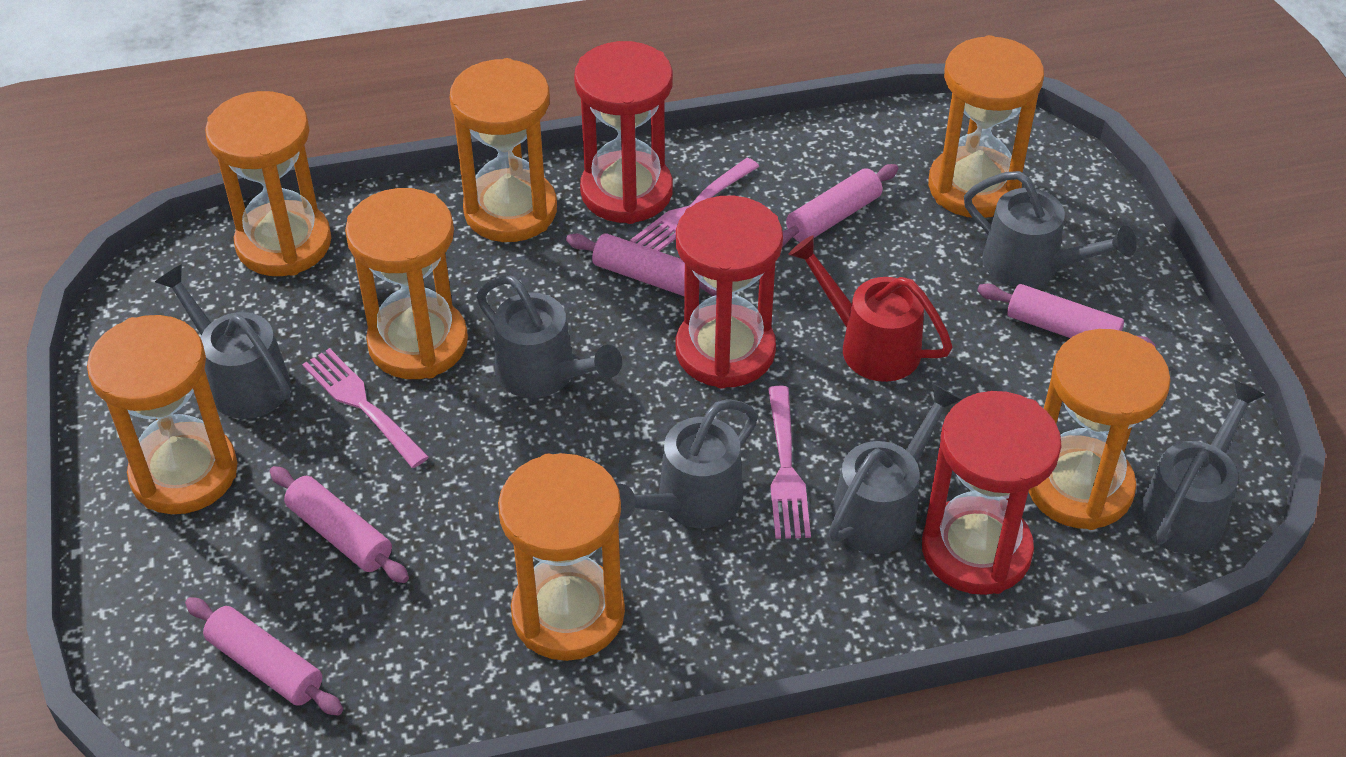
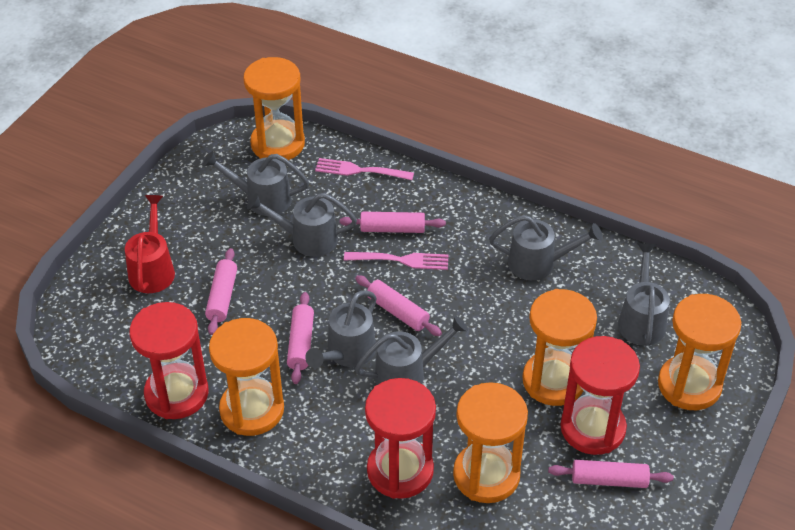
orange hourglass: [87,315,237,514] [205,91,331,276] [345,188,468,379] [450,58,557,242] [498,453,625,661] [928,35,1044,218] [1028,329,1171,530] = 7 -> [209,318,284,436] [243,57,305,160] [453,382,528,503] [522,289,597,406] [658,294,741,410] = 5
pink fork: [302,348,429,468] [630,158,759,251] [768,386,811,539] = 3 -> [315,158,414,180] [344,252,448,270] = 2

